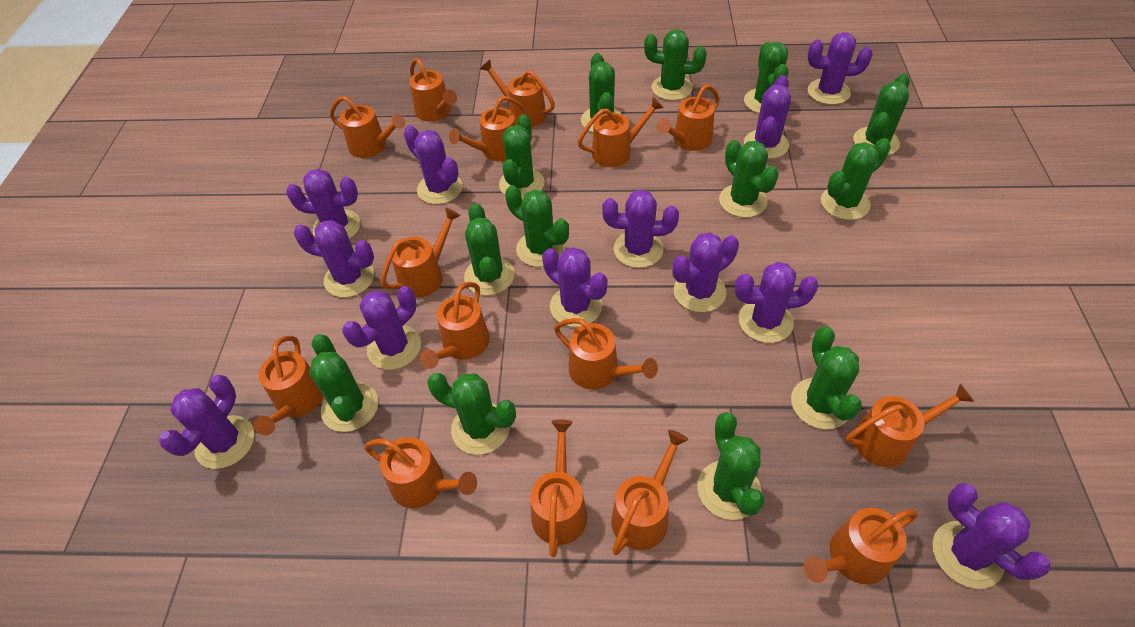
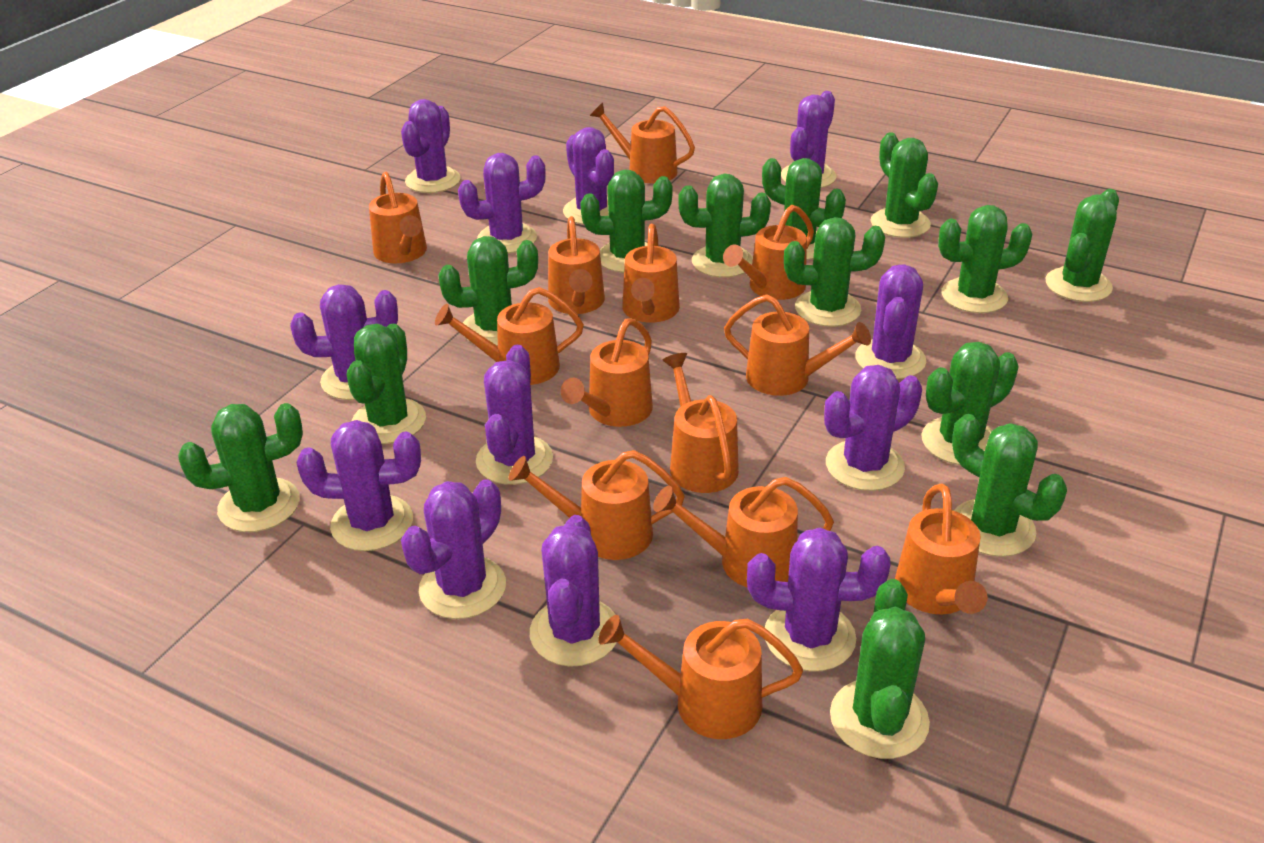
orange watering can: [254,335,323,436] [330,96,405,158] [364,437,477,508] [381,207,461,298] [410,58,457,122] [420,282,490,369] [449,96,526,161] [480,60,555,127] [530,420,587,557] [554,318,658,390] [578,97,664,167] [611,430,689,555] [656,85,720,151] [804,508,918,585] [846,384,974,467] = 15 -> [369,172,427,263] [435,287,584,385] [508,450,685,560] [548,216,605,314] [561,318,653,427] [590,103,695,183] [598,615,803,739] [623,224,680,323] [653,477,834,587] [662,353,739,493] [723,205,814,300] [724,294,871,396] [895,484,987,615] = 13

